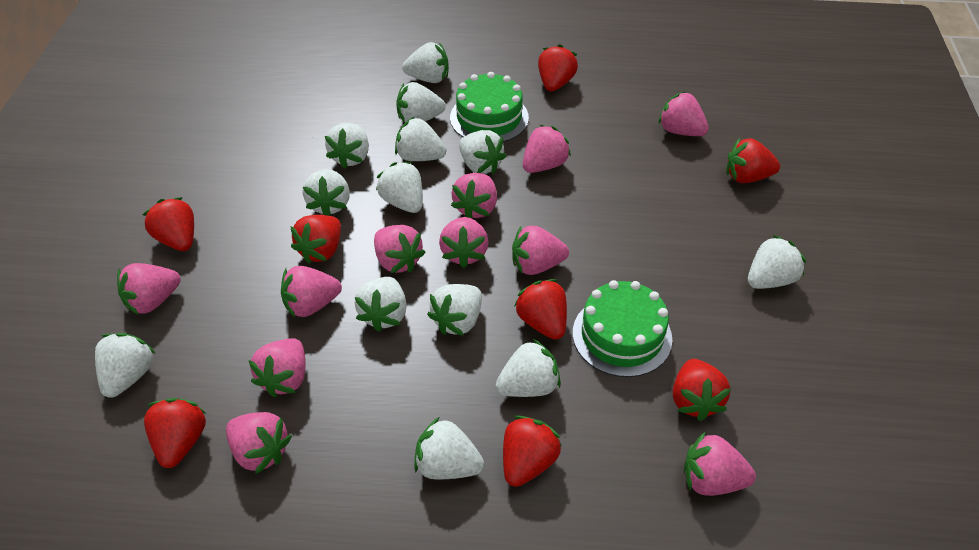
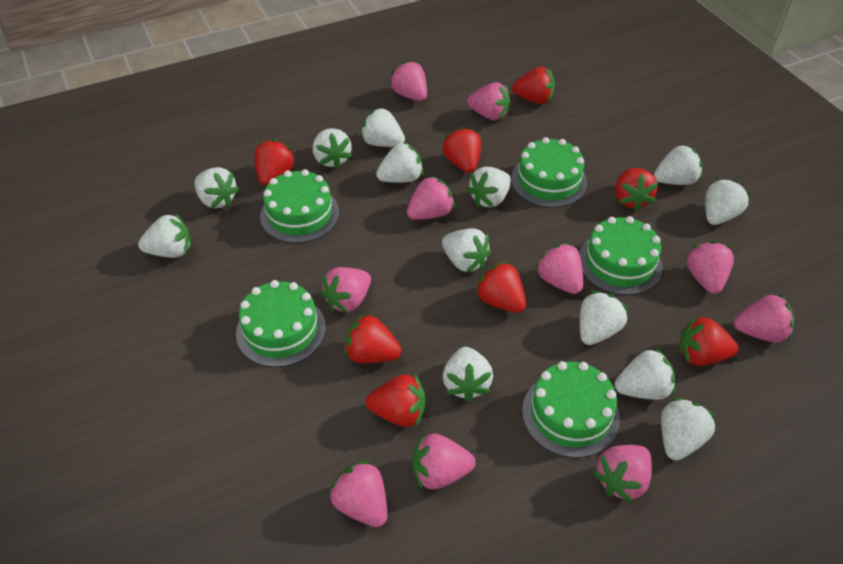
green cake: [450,72,529,142] [573,280,672,377] = 2 -> [236,280,326,367] [260,169,339,243] [511,137,587,208] [522,361,620,458] [579,216,663,295] = 5
pink strawberry: [117,263,181,315] [226,412,292,474] [249,338,306,397] [281,266,342,318] [374,225,426,273] [439,217,488,268] [451,173,497,219] [512,226,569,275] [523,125,571,173] [659,91,709,136] [684,432,756,496] = 11 -> [321,267,371,313] [329,460,387,527] [390,61,427,101] [407,176,455,220] [413,433,476,489] [467,82,510,121] [535,243,583,294] [593,445,652,503] [686,241,734,294] [734,294,794,343] = 10

